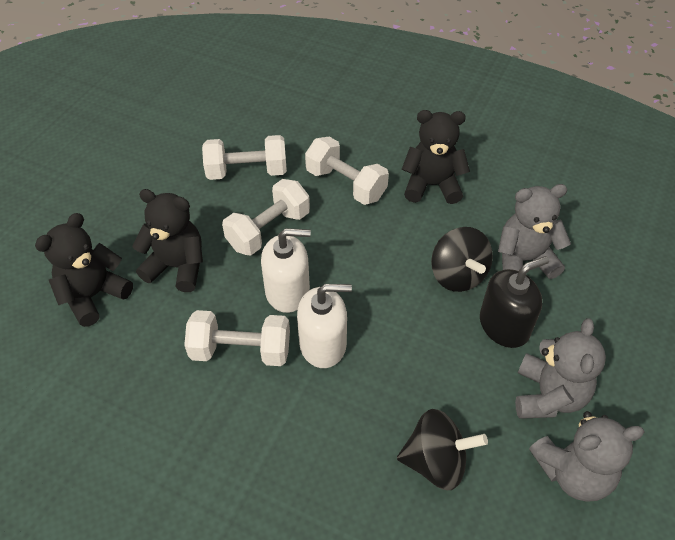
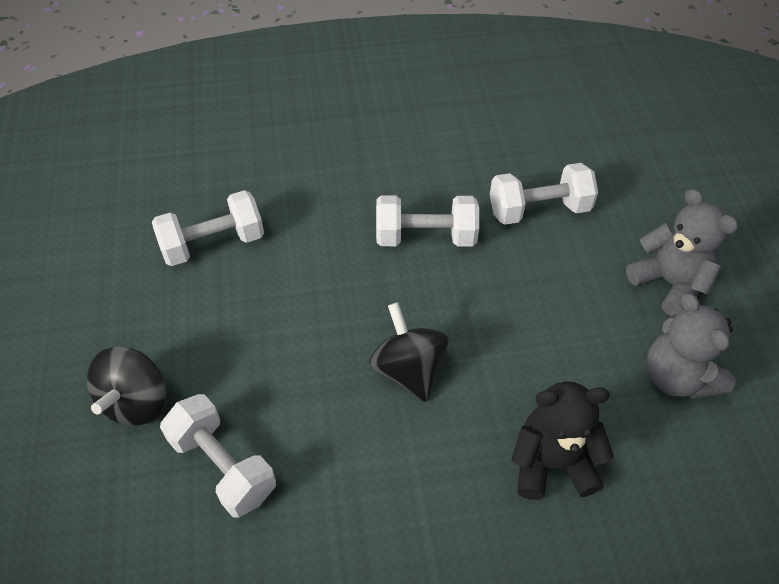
black soap dispenser: [480,256,549,348] = 1 -> none = 0
black teddy bear: [35,213,133,327] [132,189,203,292] [402,110,470,204] = 3 -> [511,382,614,500] = 1
grey teddy bear: [498,184,571,279] [515,318,606,419] [529,411,645,502] = 3 -> [626,189,738,317] [647,293,736,399] = 2
white soap dispenser: [261,228,311,313] [297,284,352,368] = 2 -> none = 0

